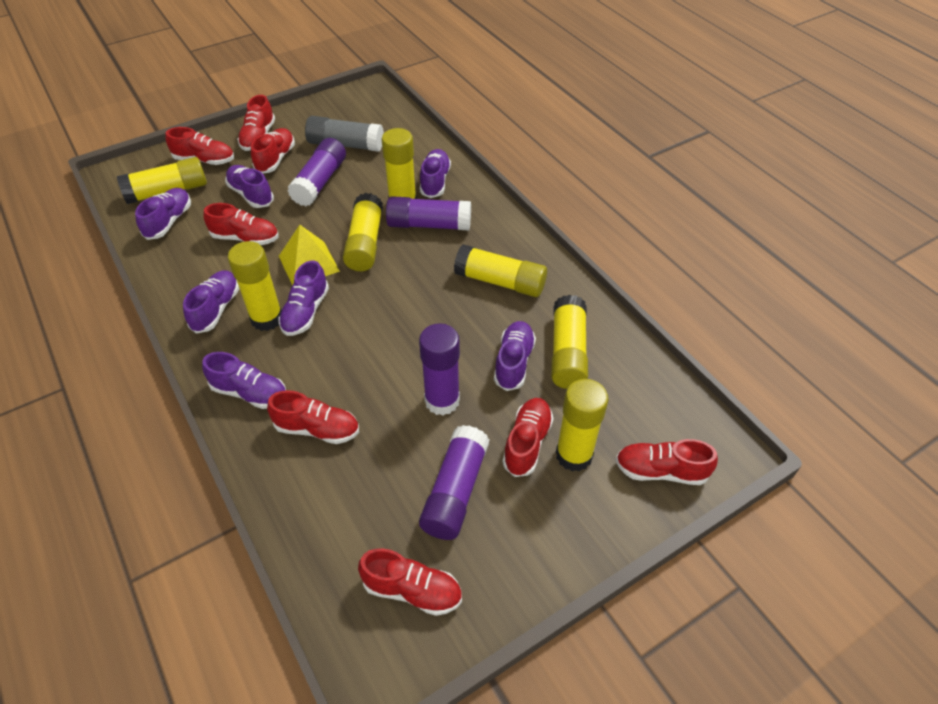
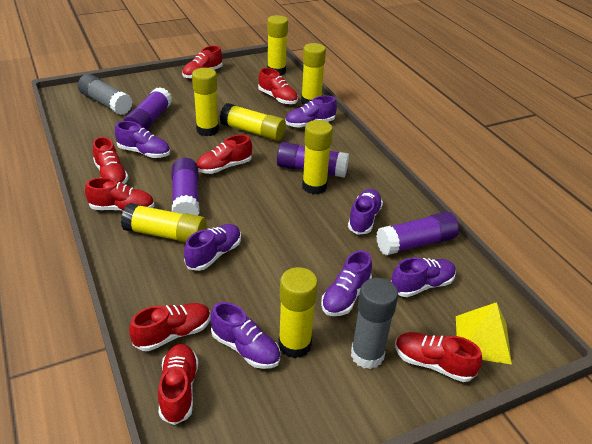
grey glue stick: [305,116,384,152] = 1 -> [78,74,132,115] [351,278,398,369] = 2

